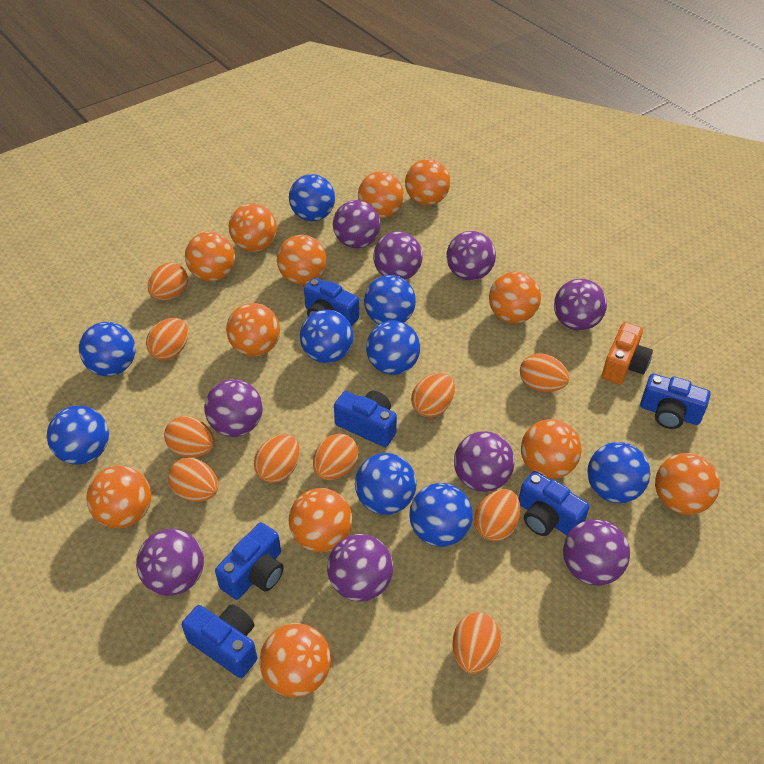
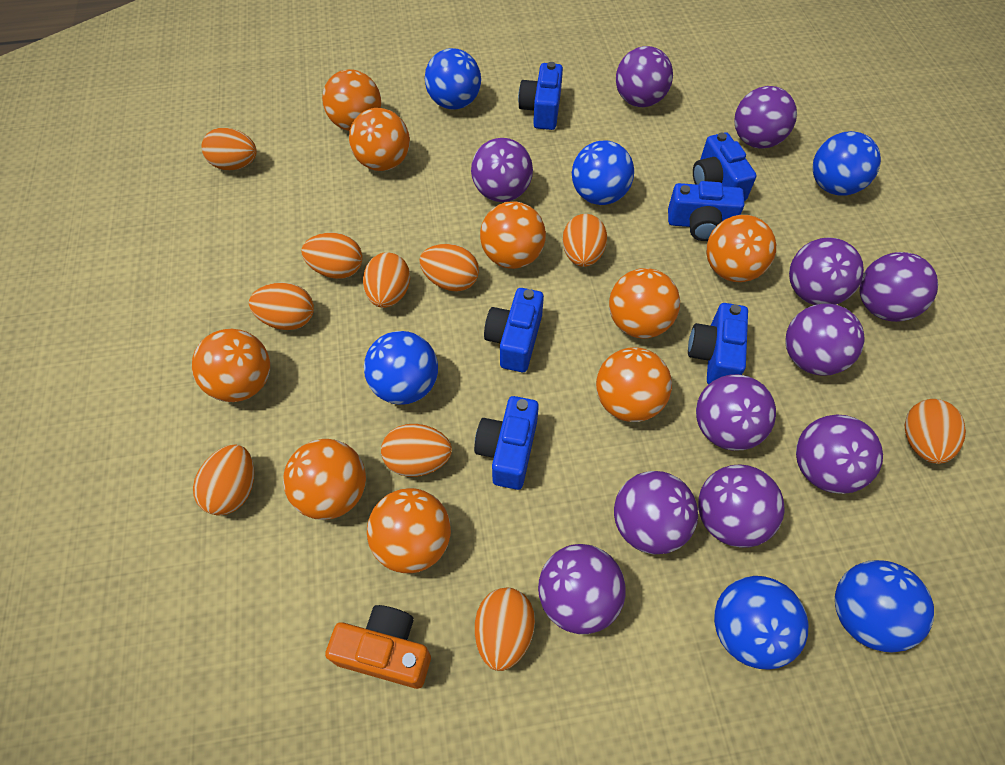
blue ball: [47,405,109,465] [79,322,136,376] [289,174,335,221] [300,310,353,363] [355,453,416,515] [364,275,416,324] [366,321,420,375] [409,483,473,547] [587,442,650,503] = 9 -> [364,331,438,404] [425,48,481,110] [572,140,634,205] [714,576,809,670] [812,131,881,196] [835,560,934,653] = 6
orange ball: [86,466,151,528] [185,232,235,282] [226,303,280,356] [229,203,277,252] [260,623,331,697] [277,235,327,285] [289,488,352,552] [358,171,404,218] [405,159,450,205] [489,272,541,324] [521,419,582,479] [655,453,720,515] = 12 -> [192,329,270,402] [283,439,366,520] [322,69,381,131] [349,108,410,171] [367,488,451,573] [480,202,546,269] [596,347,672,422] [609,268,680,338] [706,215,776,282] = 9
purple ball: [136,529,204,596] [204,379,263,437] [327,534,393,601] [333,200,380,248] [373,231,423,280] [446,231,496,281] [454,431,515,492] [554,279,607,331] [563,519,630,586] = 9 -> [471,138,533,202] [538,544,626,634] [614,471,698,555] [616,46,673,107] [696,374,776,451] [698,464,785,548] [734,86,797,149] [785,303,865,376] [789,237,864,305] [796,414,883,494] [860,252,938,322] = 11

